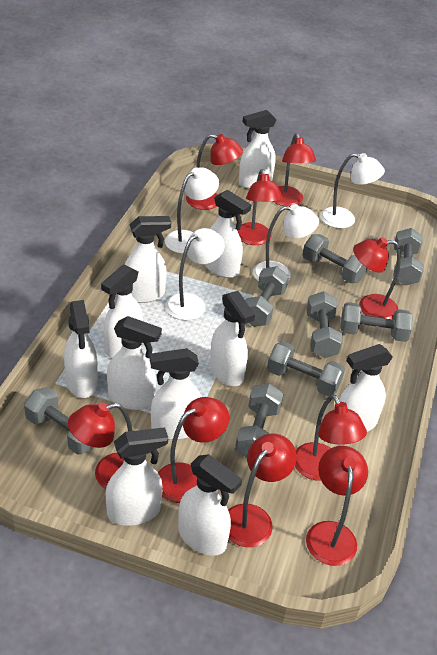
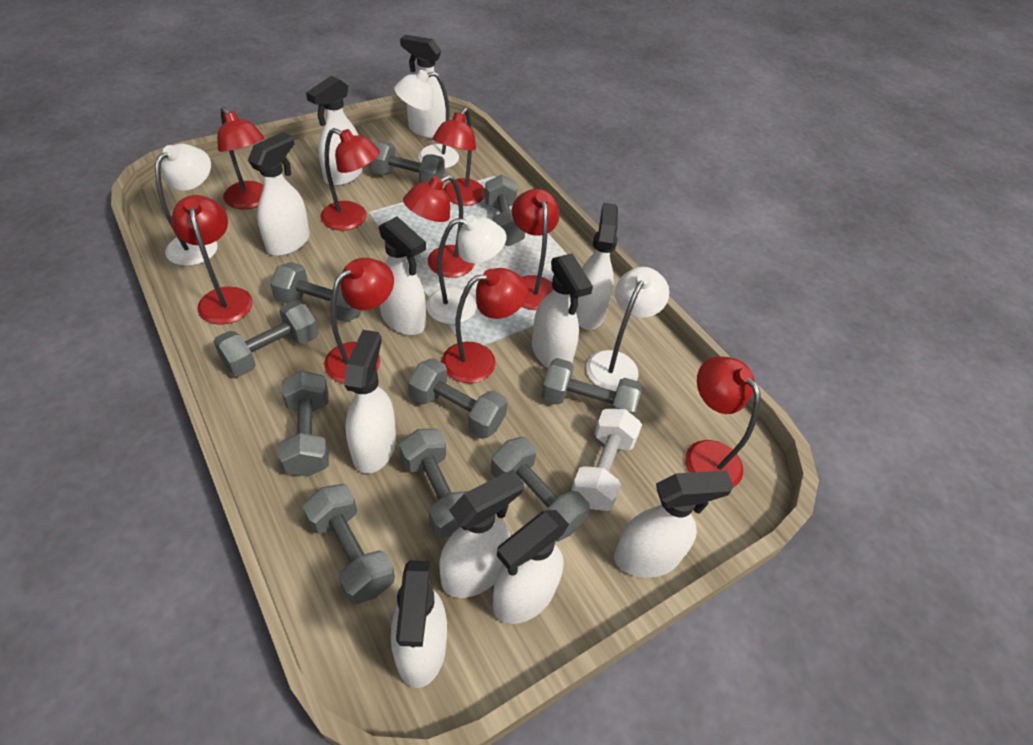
grey dumbbell: [24,387,94,455] [235,383,283,458] [245,266,289,327] [267,341,345,397] [303,234,367,283] [306,291,343,358] [340,302,413,342] [394,228,424,286] = 8 -> [214,301,318,376] [270,262,362,322] [278,370,329,477] [303,484,395,605] [369,142,445,183] [399,429,468,538] [408,358,508,439] [485,175,525,246] [491,437,590,542] [541,358,642,416] = 10
white dumbbell: none = 0 -> [571,409,642,511] = 1

